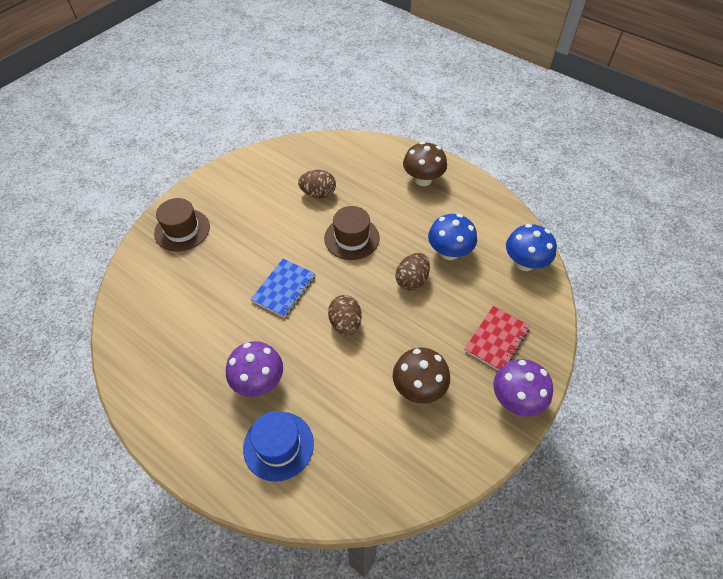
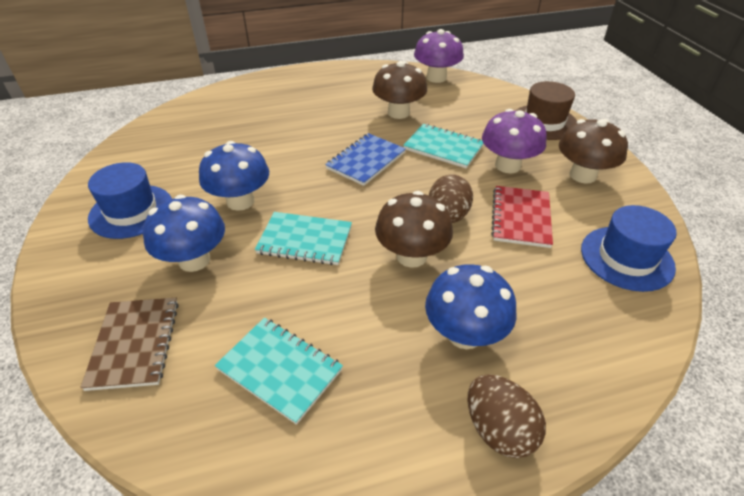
blue hat: [243,411,314,482] = 1 -> [88,162,172,239] [581,205,677,292] = 2
blue mushroom: [428,214,477,260] [506,224,557,271] = 2 -> [143,195,225,272] [199,141,269,211] [425,264,517,349] = 3
brown egg: [298,170,336,198] [328,295,362,336] [396,253,430,290] = 3 -> [429,175,473,223] [468,374,546,458] = 2
brown hat: [154,198,210,252] [324,206,380,260] = 2 -> [515,81,577,140] = 1
brown mushroom: [393,347,450,404] [403,142,447,186] = 2 -> [372,61,427,119] [375,191,453,268] [559,119,628,184] = 3
brown notebook: none = 0 -> [80,298,179,391] = 1
turquoise notebook: none = 0 -> [215,318,343,425] [255,212,352,265] [403,124,484,168] = 3

